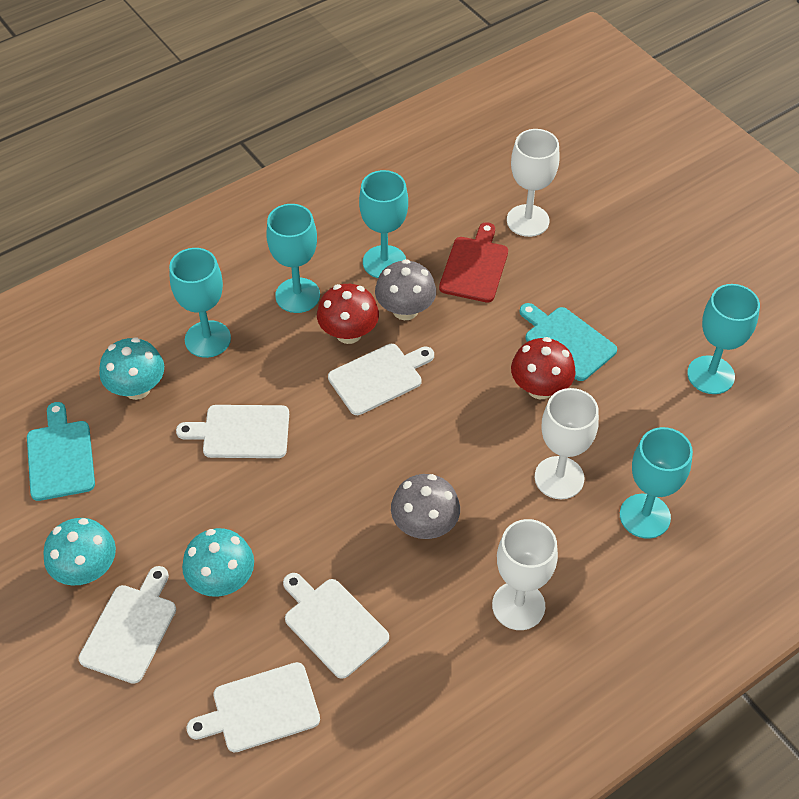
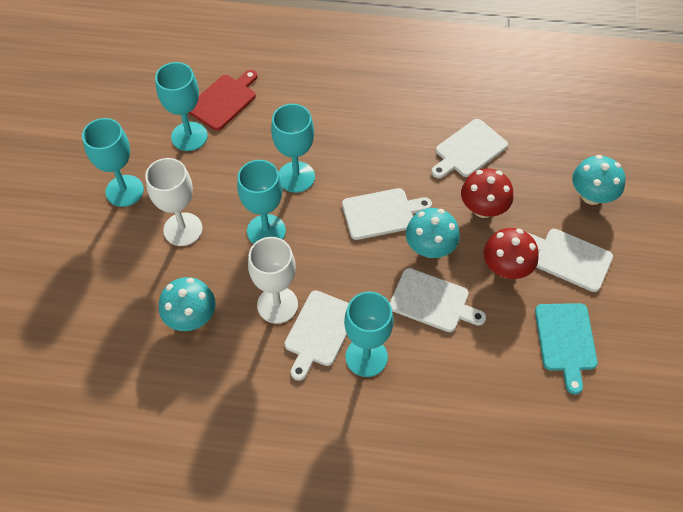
grey mushroom: [375,259,436,320] [391,474,460,539] = 2 -> none = 0
turquoise cutting board: [27,402,95,501] [519,303,617,381] = 2 -> [535,303,598,394] = 1
white goblet: [492,519,558,630] [507,129,559,237] [535,388,599,499] = 3 -> [145,158,203,246] [248,237,298,324] = 2

